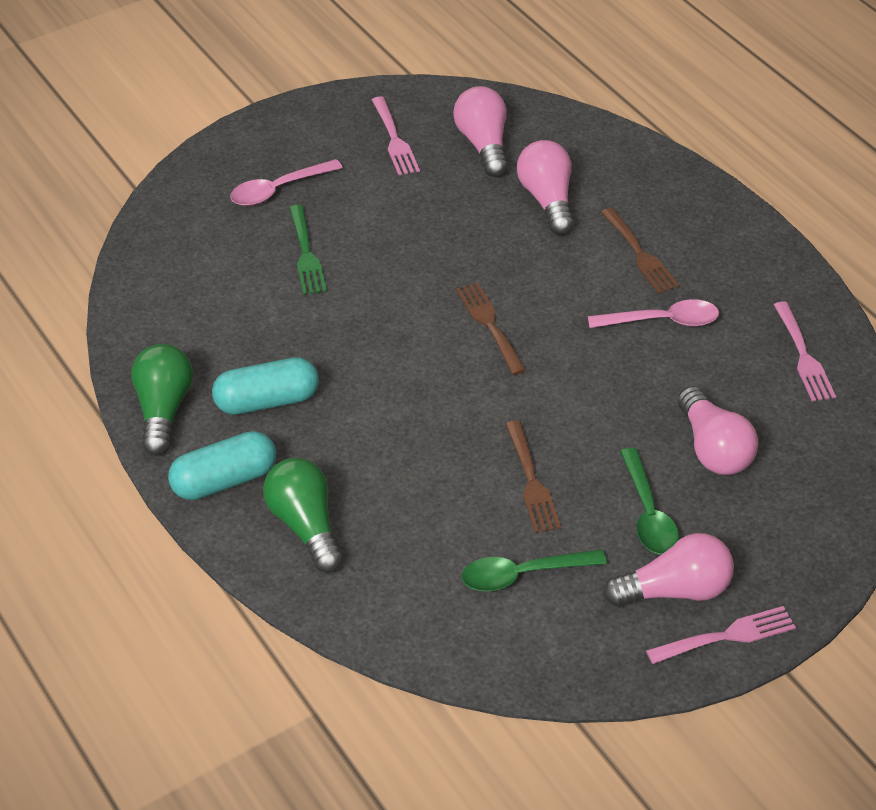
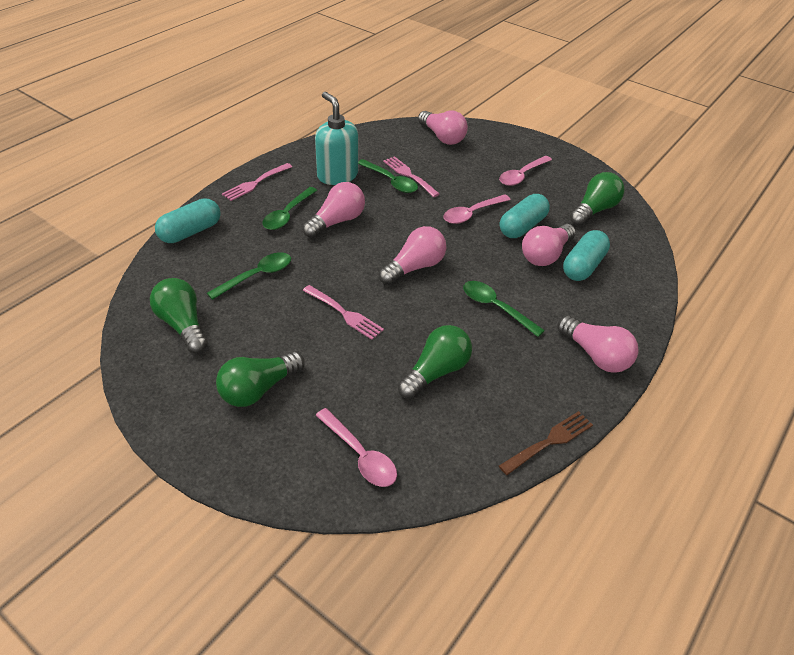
brown fork: [456,283,526,375] [505,420,561,533] [601,208,679,294] = 3 -> [499,411,593,475] = 1
green fork: [289,205,327,295] = 1 -> none = 0
green light bulb: [131,344,193,456] [263,458,343,573] = 2 -> [150,278,208,353] [216,351,305,407] [398,325,472,399] [570,172,624,226] = 4
green spoon: [462,550,607,591] [620,448,679,555] = 2 -> [207,252,291,300] [263,187,317,230] [358,159,418,193] [463,281,545,337] = 4
pink light bulb: [453,86,508,177] [517,140,574,235] [603,533,734,607] [677,386,758,475] = 4 -> [303,182,365,238] [379,226,446,285] [418,111,468,145] [522,224,576,266] [557,315,639,373] = 5
pink spoon: [230,159,343,206] [588,299,719,328] = 2 -> [315,408,397,487] [443,194,511,224] [499,156,552,186] = 3
turquoise capsule: [168,431,276,500] [212,357,319,415] = 2 -> [155,198,221,243] [500,194,550,238] [563,230,610,281] = 3
turquoise soap dispenser: none = 0 -> [315,92,358,185] = 1

